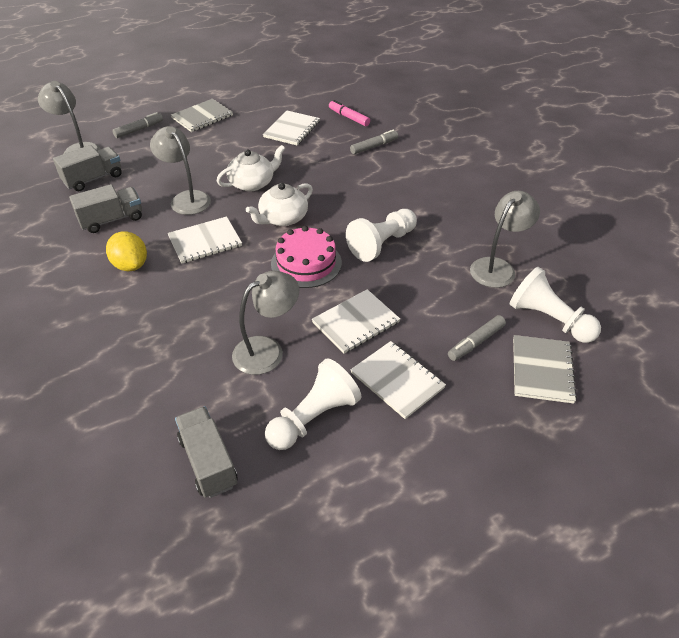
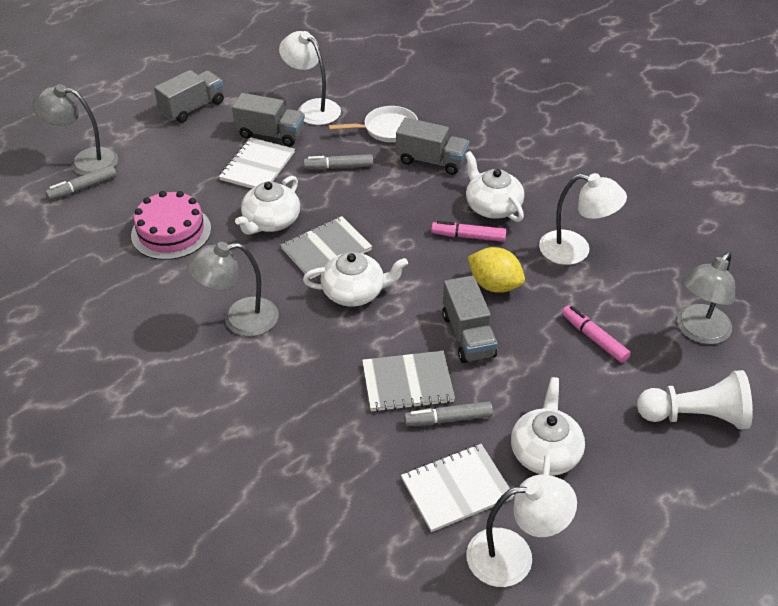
grey lamp: [38,81,100,154] [150,126,211,215] [232,271,299,375] [470,191,540,288] = 4 -> [32,84,118,176] [187,242,279,337] [677,252,735,344] = 3
grey truck: [53,145,122,191] [69,184,142,233] [175,406,238,498] = 3 -> [154,70,224,123] [232,93,305,146] [396,118,469,175] [442,276,497,363] = 4
pink marker: [329,100,370,126] = 1 -> [431,221,507,242] [562,305,631,363] = 2
white lamp: none = 0 -> [279,31,341,125] [466,474,577,587] [539,173,627,265] = 3
white notebook: [168,216,242,264] [263,111,320,145] [312,289,400,354] [350,341,446,419] = 4 -> [219,137,295,188] [401,444,514,532] = 2
white pan: none = 0 -> [329,106,418,142] = 1
white pawn: [265,358,362,450] [346,209,417,262] [510,267,601,343] = 3 -> [637,370,753,429] = 1
white teapot: [217,145,285,191] [246,183,313,226] = 2 -> [235,176,300,235] [303,252,408,307] [465,151,524,222] [511,377,585,476] = 4

